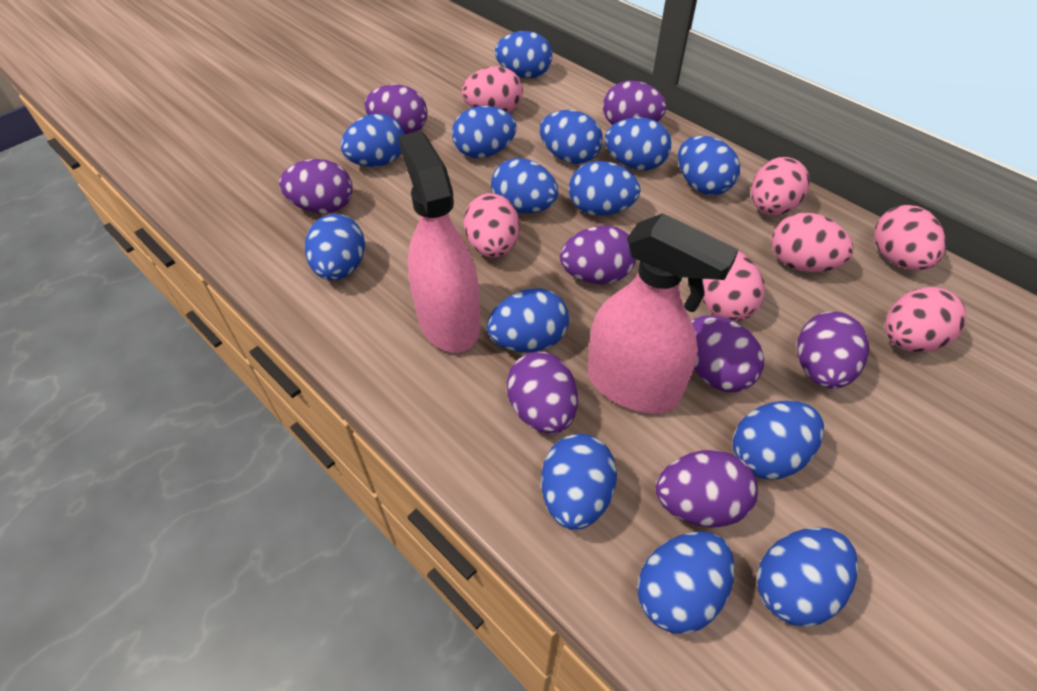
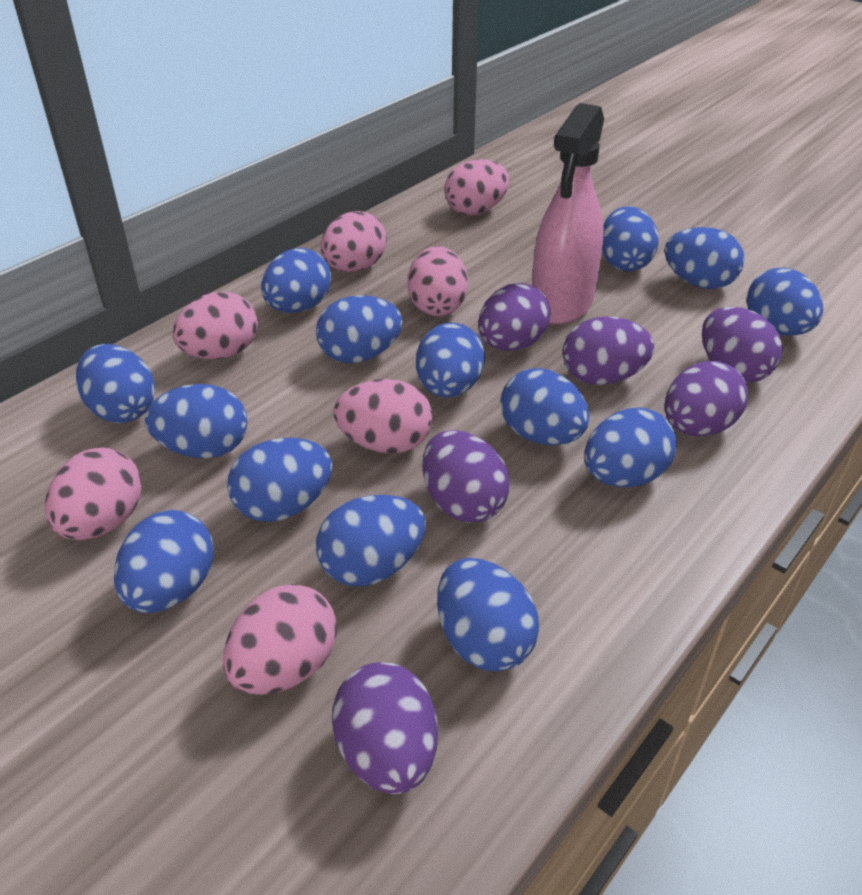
pink spray bottle: [398,131,480,353] [588,213,739,414] = 2 -> [532,103,604,325] = 1
purple egg: [279,159,353,214] [364,85,428,134] [506,352,578,434] [560,226,636,284] [603,81,667,125] [656,450,758,528] [691,316,764,392] [797,311,869,389] = 8 -> [332,662,438,794] [422,430,510,523] [478,283,551,351] [563,316,654,385] [665,361,748,436] [702,306,783,383] = 6

